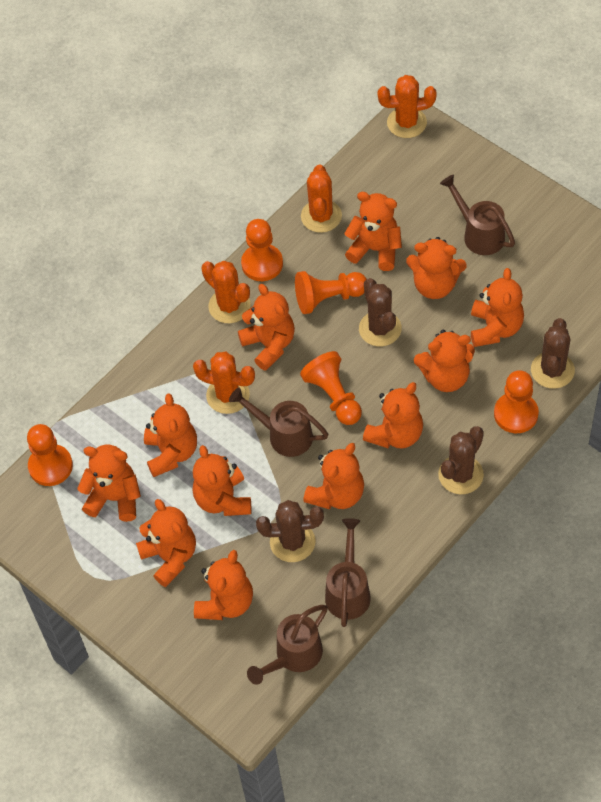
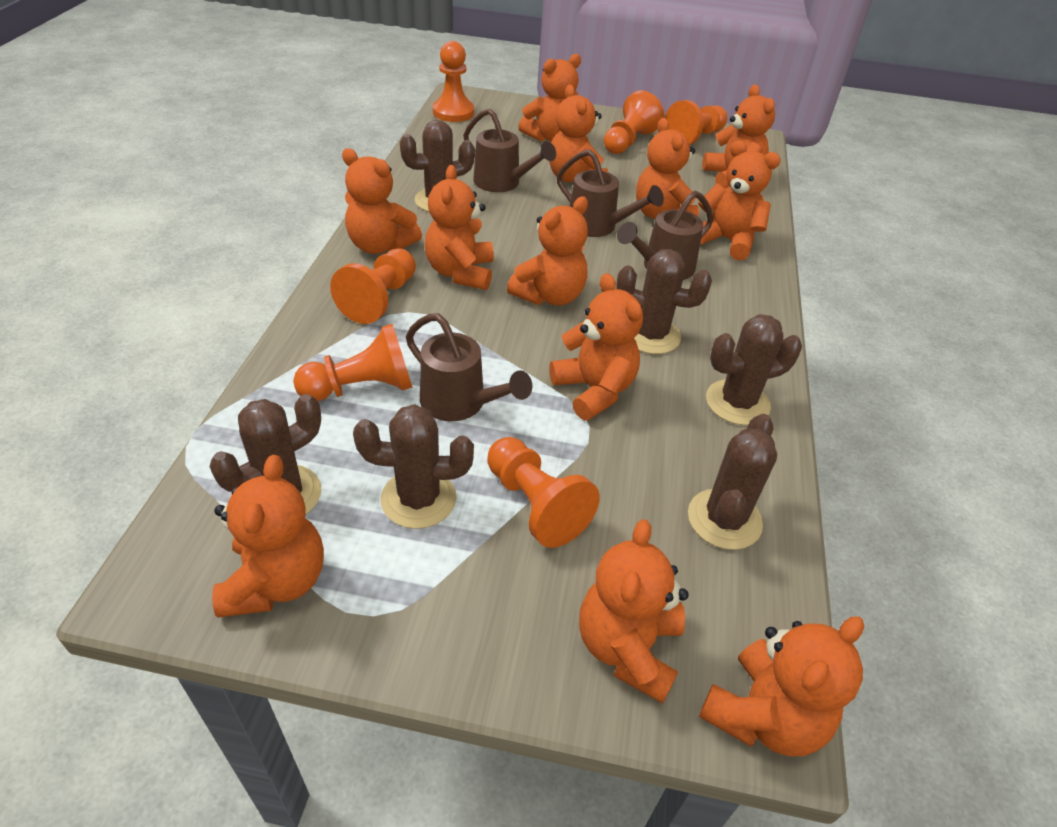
brown cactus: [256,500,324,562] [359,278,402,346] [438,426,484,494] [531,318,575,389] = 4 -> [210,394,321,515] [353,404,474,529] [400,120,475,212] [616,249,712,354] [688,414,777,550] [706,314,802,425] = 6
orange cactus: [193,352,255,414] [201,261,251,323] [301,164,342,233] [377,75,437,138] = 4 -> none = 0
orange pawn: [27,424,73,486] [241,219,283,281] [295,271,367,314] [300,351,362,425] [494,370,539,433] = 5 -> [293,324,413,401] [330,248,416,324] [433,41,474,122] [487,437,600,548] [604,90,664,154] [665,100,728,145] = 6

